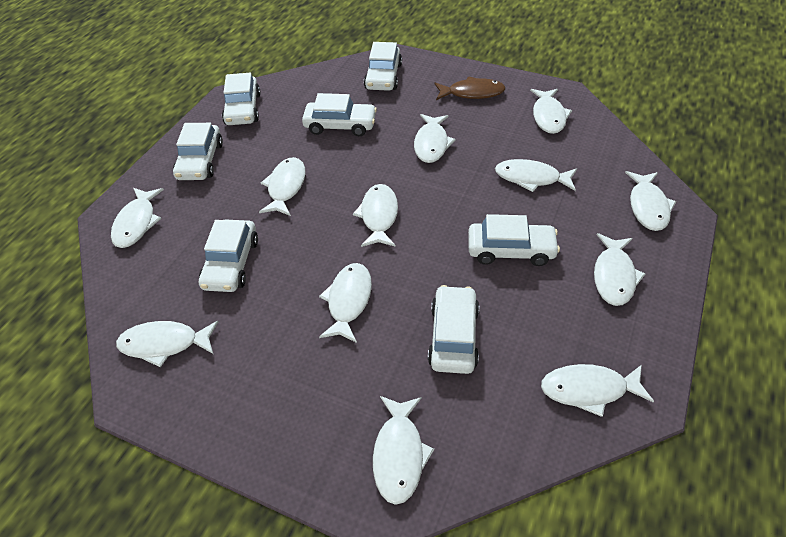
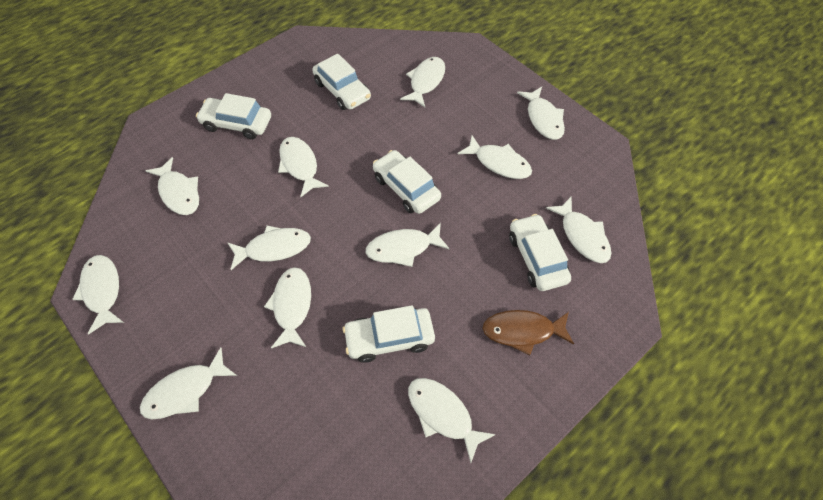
white car: [173,123,223,180] [199,219,258,292] [222,73,261,125] [302,93,377,136] [364,42,402,91] [428,285,479,374] [468,214,560,266] = 7 -> [196,93,271,139] [312,54,371,110] [343,305,435,363] [373,150,441,214] [509,214,571,291] = 5

